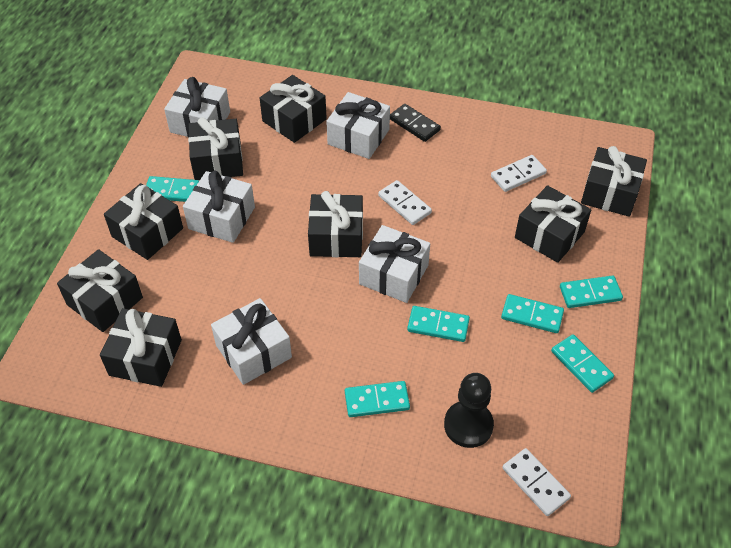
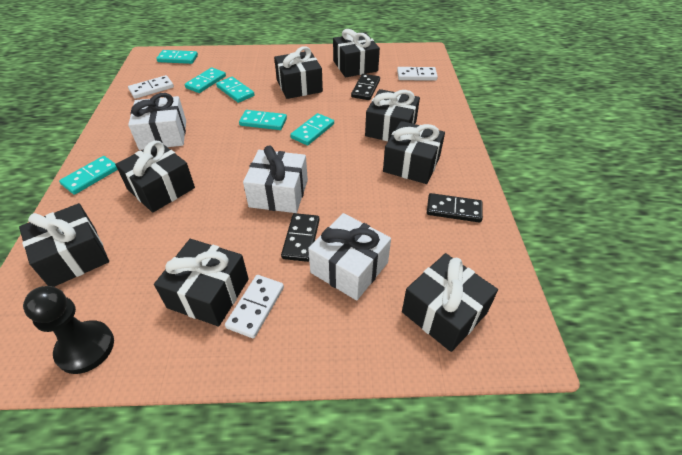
black domino: [390,104,441,142] = 1 -> [281,213,320,262] [351,74,380,100] [427,193,483,223] = 3
white gift: [164,77,230,137] [183,171,255,243] [211,298,292,385] [326,92,390,159] [359,225,430,303] = 5 -> [128,93,186,150] [243,146,308,213] [308,213,391,300] = 3

